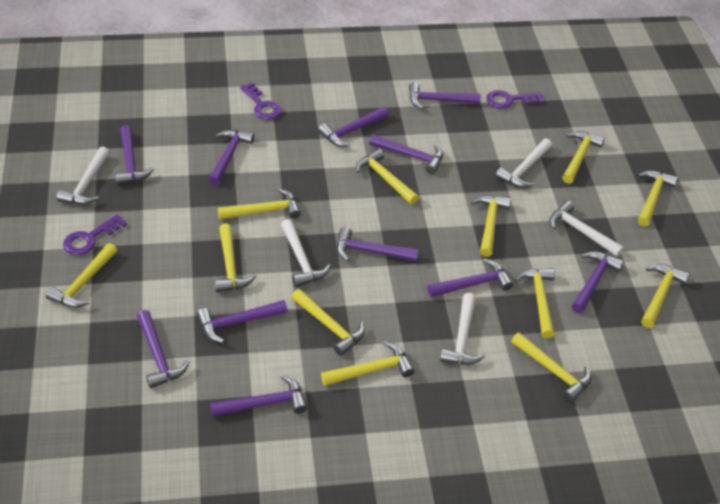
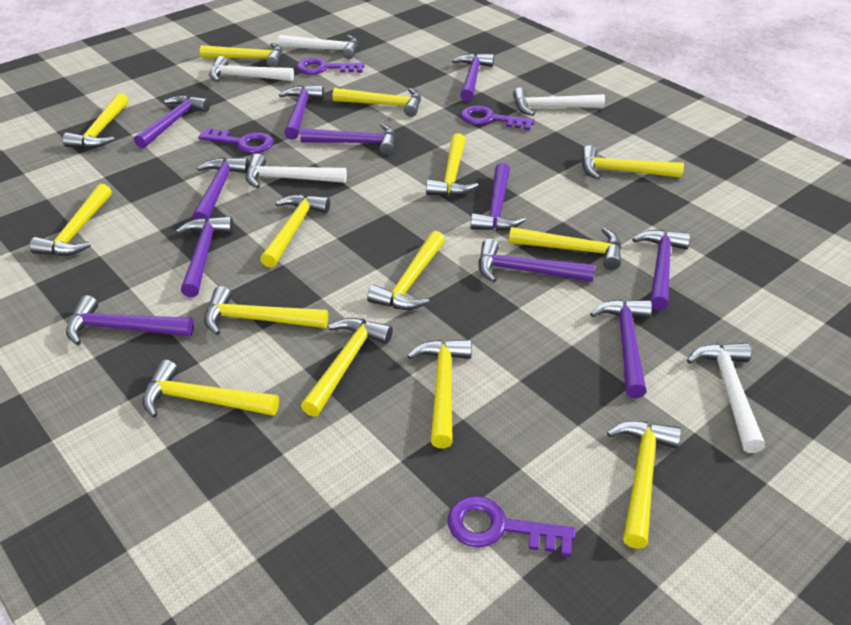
purple key: [63,214,127,255] [240,82,282,120] [486,90,544,109] = 3 -> [198,128,274,153] [296,58,364,75] [448,496,575,557] [461,106,535,131] = 4
yellow hammer: [46,243,117,308] [215,223,256,292] [218,188,301,220] [291,289,365,356] [321,341,414,386] [356,148,419,205] [471,195,511,257] [511,332,591,402] [514,268,555,338] [562,131,605,184] [638,171,678,227] [641,264,690,328] = 12 -> [30,184,112,256] [63,93,128,148] [142,360,279,418] [200,43,282,67] [204,286,328,335] [260,194,330,268] [301,318,393,417] [333,88,421,117] [367,231,445,310] [407,339,472,448] [426,133,478,196] [509,227,622,270] [582,145,684,180] [607,421,682,549] = 14

